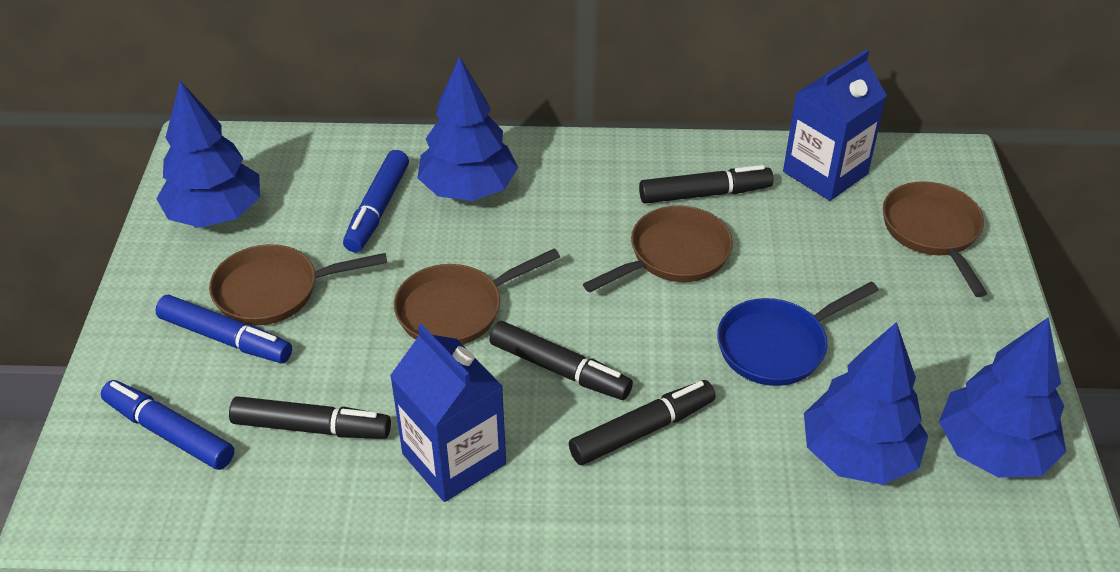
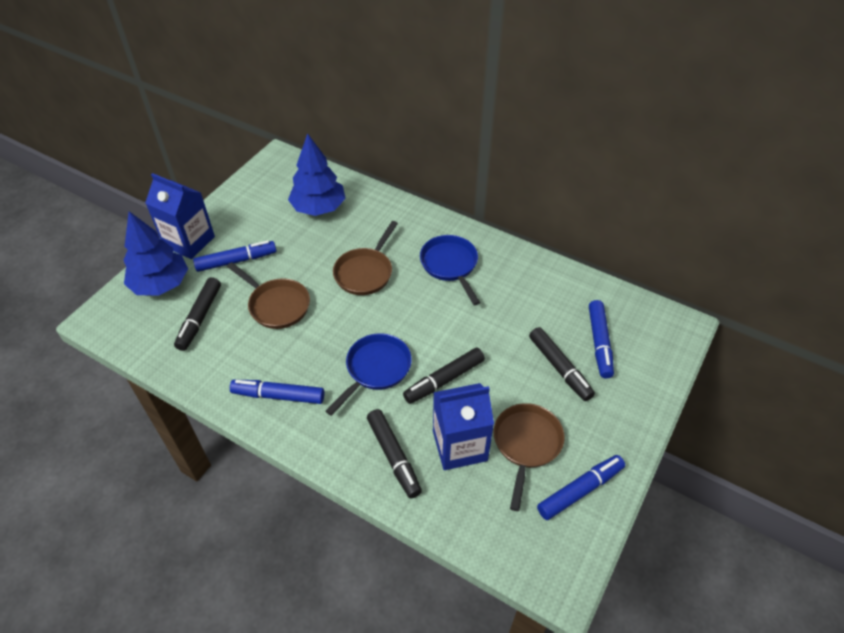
blue marker: [101,380,234,470] [155,295,292,363] [343,150,409,252] = 3 -> [193,240,276,272] [230,380,324,404] [537,455,625,520] [589,300,614,378] = 4
blue pan: [717,282,878,386] = 1 -> [325,333,412,416] [420,235,480,305] = 2
blue tree: [156,81,260,228] [417,56,518,201] [804,322,928,485] [939,317,1066,478] = 4 -> [124,211,188,296] [288,133,346,216] = 2
brown pan: [209,244,387,325] [394,248,560,345] [583,206,733,292] [883,181,987,297] = 4 -> [227,262,310,329] [333,221,398,295] [493,403,565,511] = 3

